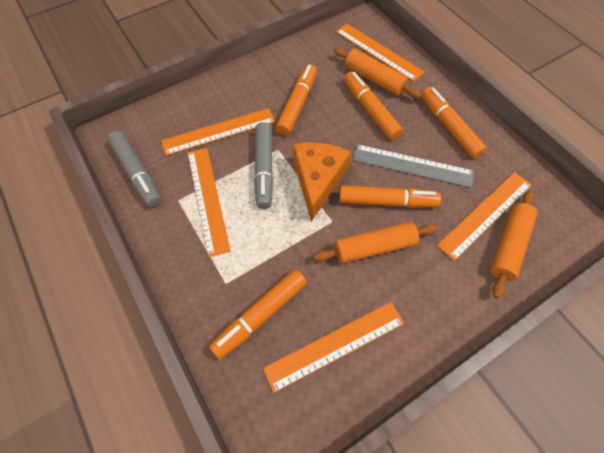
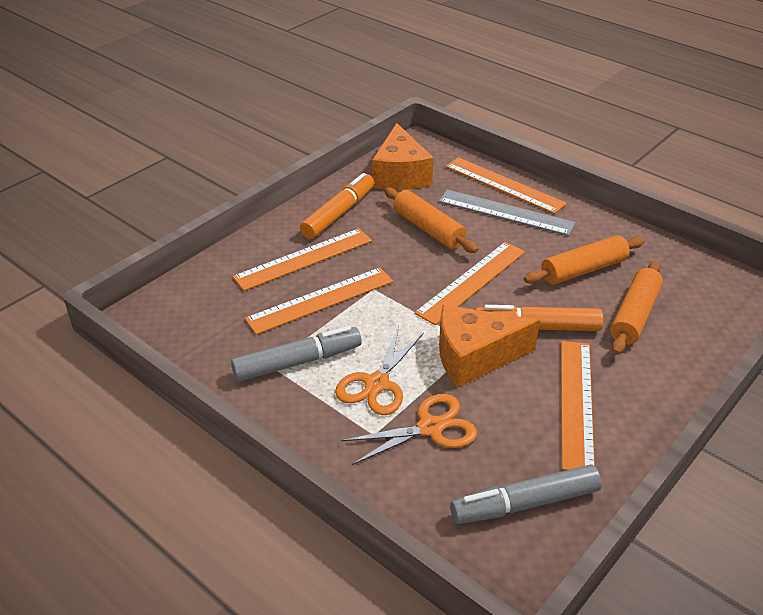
orange cheese: [293,143,351,222] = 1 -> [372,123,434,190] [439,305,540,387] = 2
orange marker: [209,269,307,359] [276,64,317,136] [339,185,441,208] [344,72,403,140] [421,87,487,159] = 5 -> [300,173,375,239] [475,305,603,331] = 2
orange scissors: none = 0 -> [335,327,424,415] [341,394,477,465] = 2

